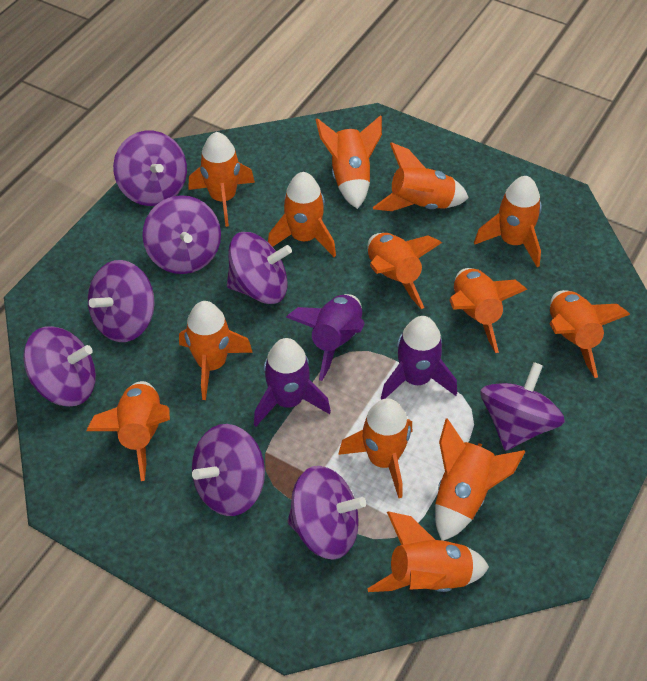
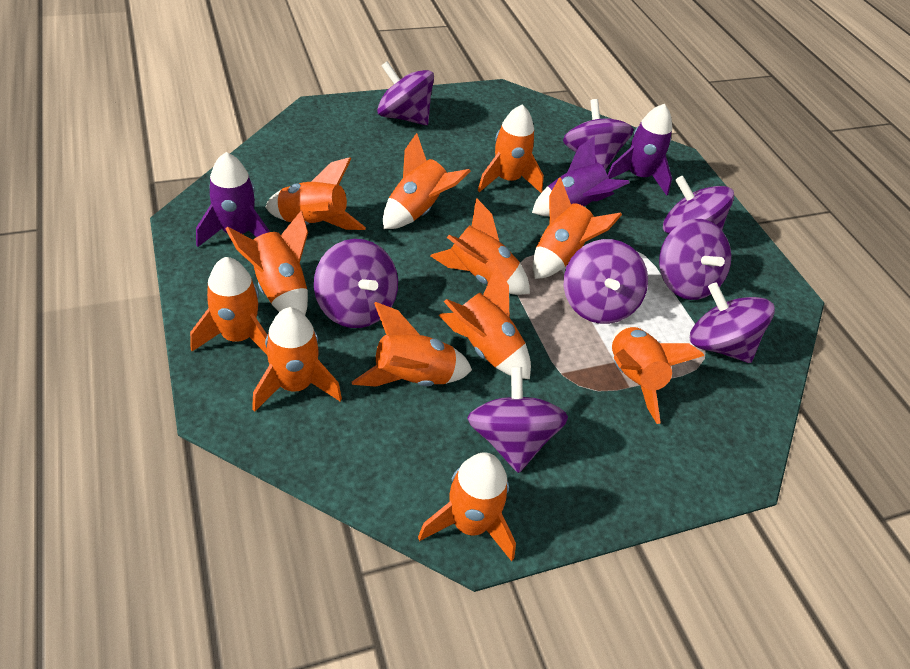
orange rocket: [86,381,170,481] [179,301,253,400] [188,132,255,227] [268,172,336,257] [315,115,382,209] [338,398,412,498] [367,233,442,309] [367,511,489,592] [373,142,469,211] [435,418,526,541] [449,268,527,353] [474,176,542,267] [550,290,630,378] = 13 -> [190,257,267,354] [225,211,308,315] [252,307,342,412] [265,157,366,230] [352,302,472,387] [383,133,471,229] [418,452,516,561] [431,198,530,295] [439,265,531,379] [478,104,544,193] [533,177,622,279] [612,326,705,424] = 12

